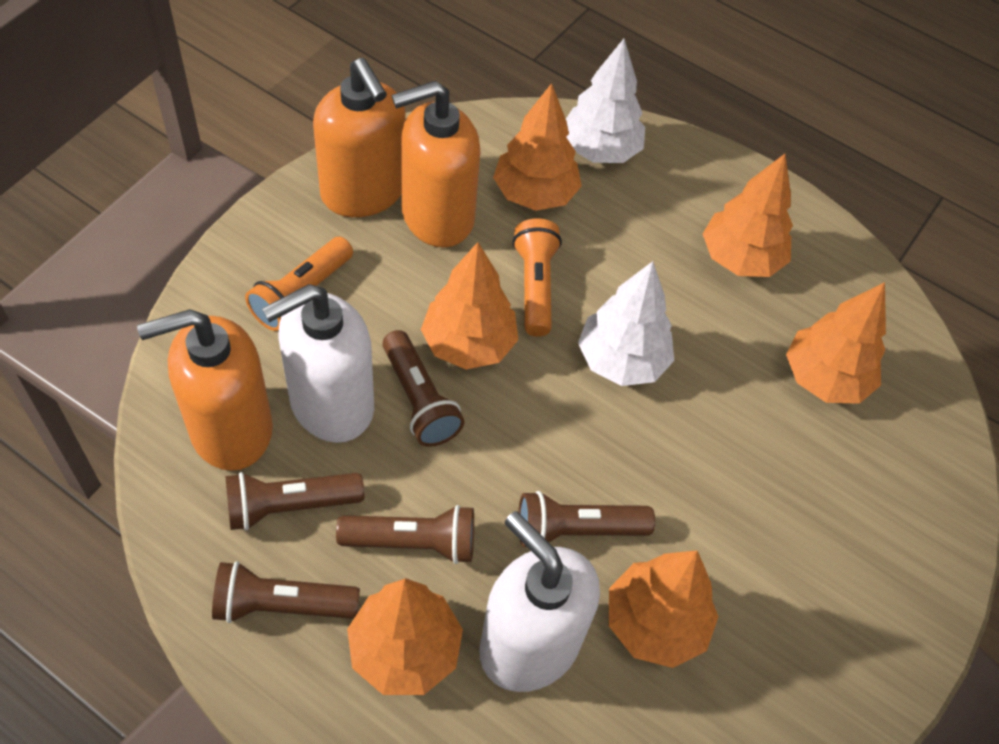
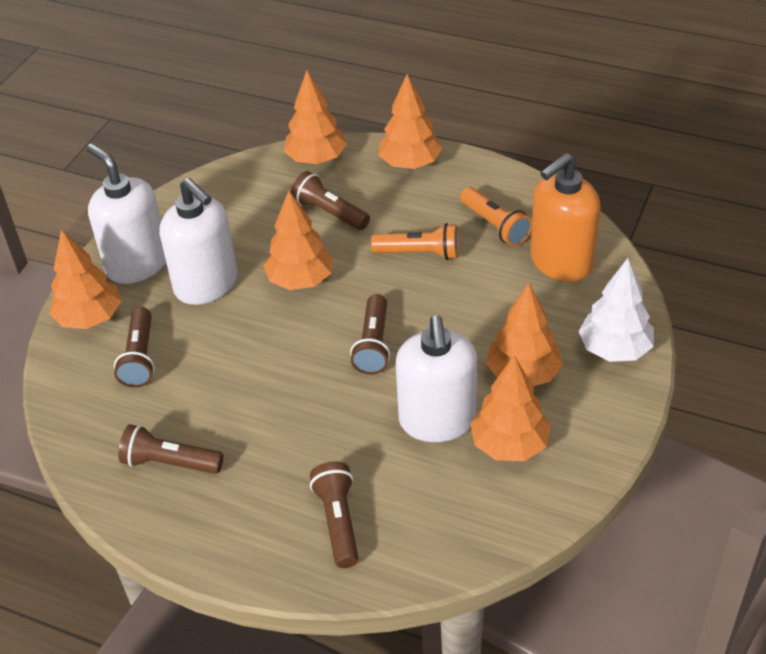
orange soap dispenser: [137,309,273,471] [313,58,406,217] [392,81,480,248] = 3 -> [530,153,600,282] = 1
white soap dispenser: [262,284,374,443] [480,511,600,692] = 2 -> [87,144,166,284] [160,178,237,305] [396,315,477,442] = 3
white tree: [566,39,645,163] [578,261,675,386] = 2 -> [579,258,654,362] = 1

